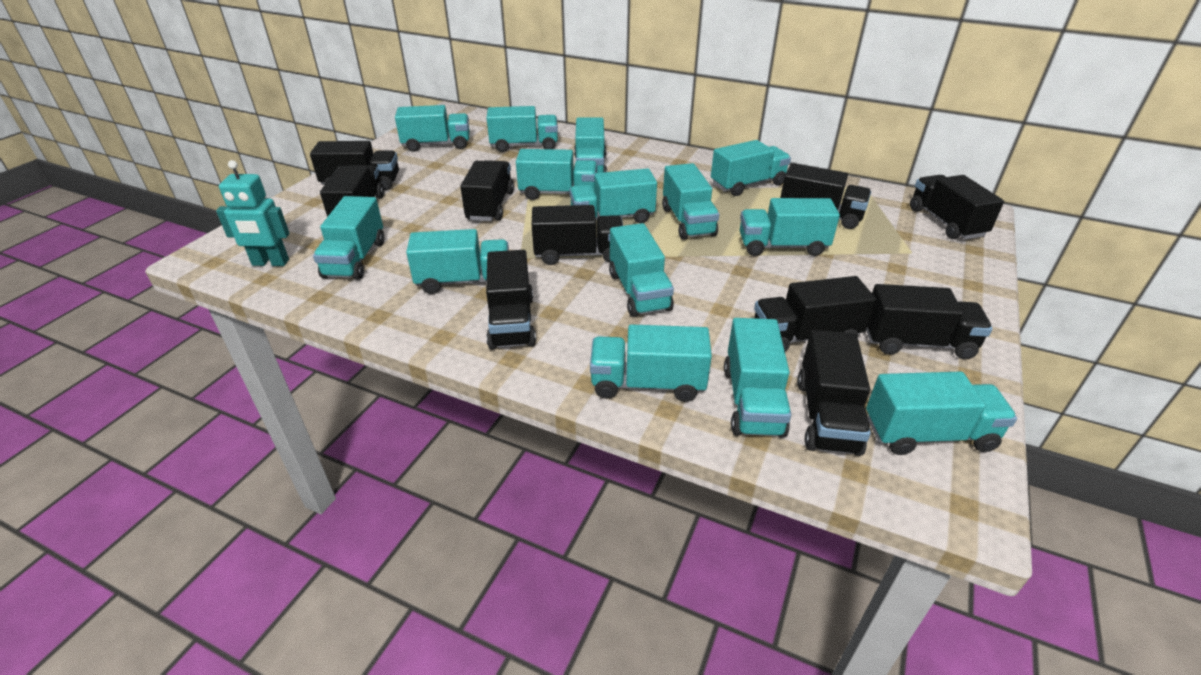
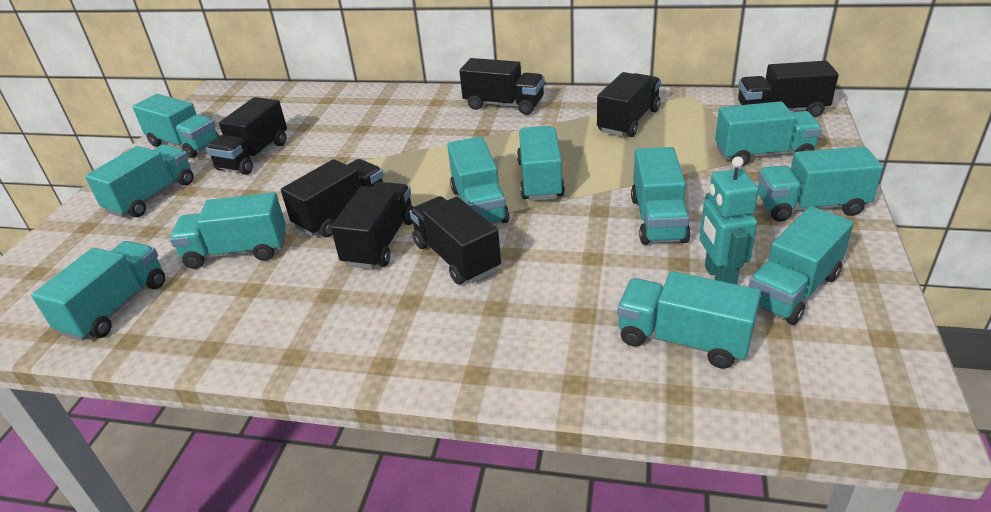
black truck: [310,141,399,190] [320,165,384,217] [460,160,514,221] [486,250,536,350] [532,205,623,265] [754,276,876,352] [780,163,871,229] [797,330,871,456] [866,284,993,359] [910,175,1004,239] = 10 -> [206,97,287,175] [281,159,384,237] [331,182,413,269] [410,196,501,284] [459,58,545,115] [597,72,661,137] [738,61,839,117] = 7
turquoise truck: [313,196,384,280] [395,105,470,152] [406,229,509,294] [487,106,558,152] [516,149,597,200] [569,168,657,223] [574,117,607,173] [590,324,712,402] [609,223,674,317] [662,163,719,240] [711,140,791,196] [724,318,791,438] [740,198,840,256] [866,372,1017,455] = 14 -> [31,241,165,341] [85,145,194,218] [133,94,219,158] [170,192,286,269] [447,136,509,224] [517,126,565,201] [617,271,761,369] [631,147,690,245] [715,101,822,166] [749,206,854,325] [758,146,883,222] = 11

